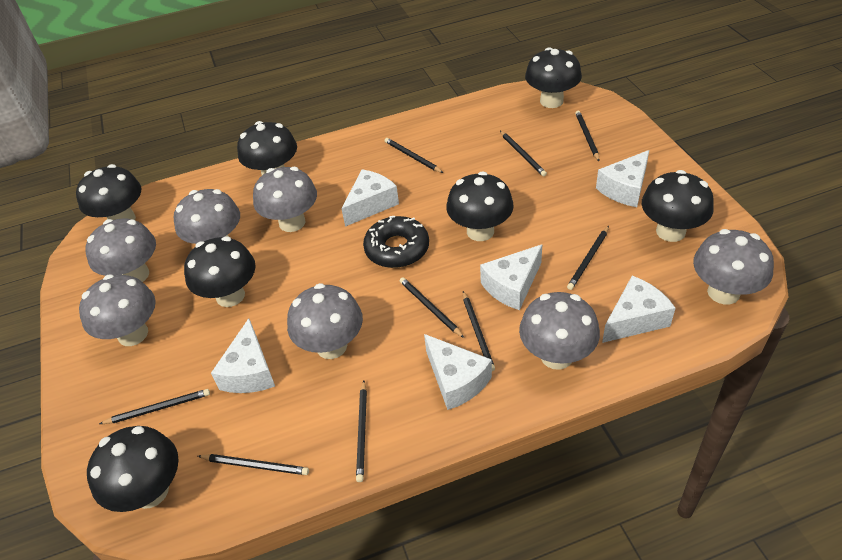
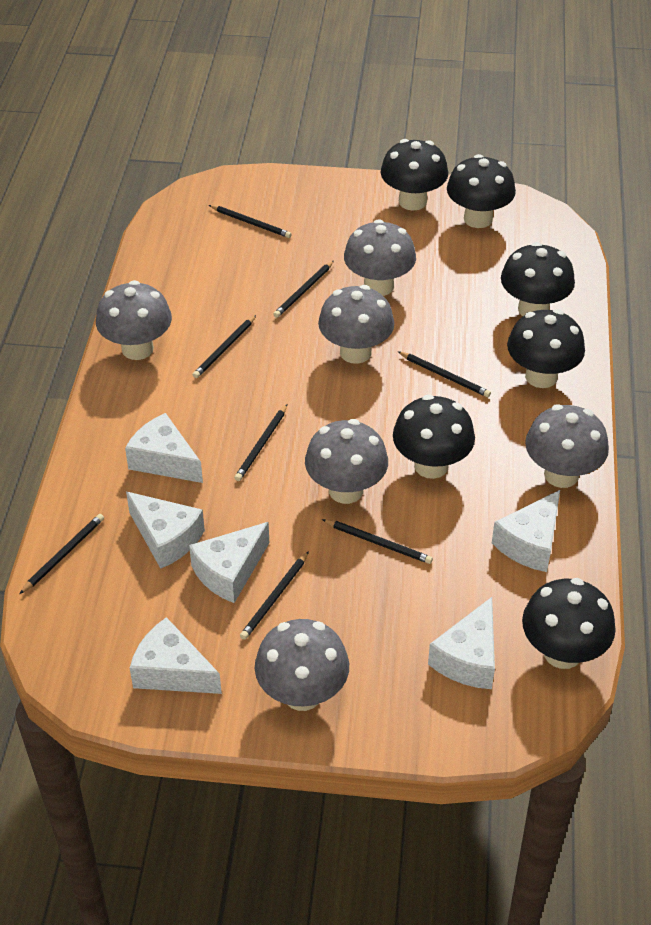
black donut: [363,216,429,268] = 1 -> none = 0
black mushroom: [76,164,141,220] [87,426,179,512] [184,236,256,307] [237,121,297,175] [446,172,514,241] [525,47,582,108] [642,170,714,242] = 7 -> [381,139,448,210] [393,395,475,479] [447,154,516,228] [501,242,575,316] [507,309,585,388] [522,578,616,669] = 6
black pencil: [99,389,210,424] [198,454,309,475] [356,380,367,482] [385,138,443,173] [400,277,464,338] [463,291,495,371] [500,131,547,176] [567,226,609,290] [575,111,600,161] = 9 -> [20,514,104,594] [193,315,256,378] [209,205,292,238] [234,404,287,481] [240,551,309,640] [273,261,334,318] [322,519,433,564] [397,351,491,397] = 8
grey mushroom: [79,274,156,346] [85,218,156,282] [174,189,240,244] [253,167,317,232] [287,283,363,359] [519,292,600,370] [693,229,774,305] = 7 -> [96,280,172,360] [255,619,349,711] [305,419,388,504] [318,285,394,364] [344,219,416,296] [525,404,609,488] = 6

